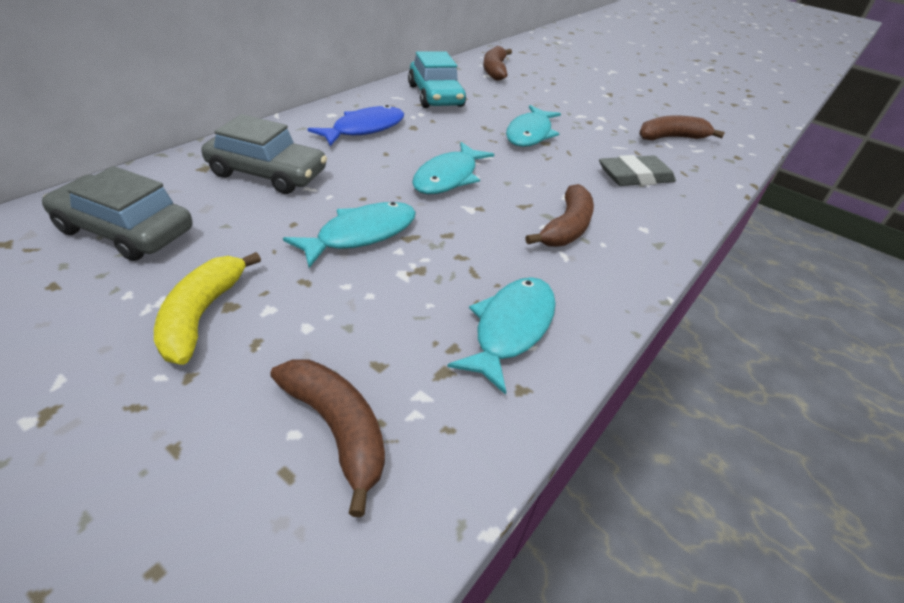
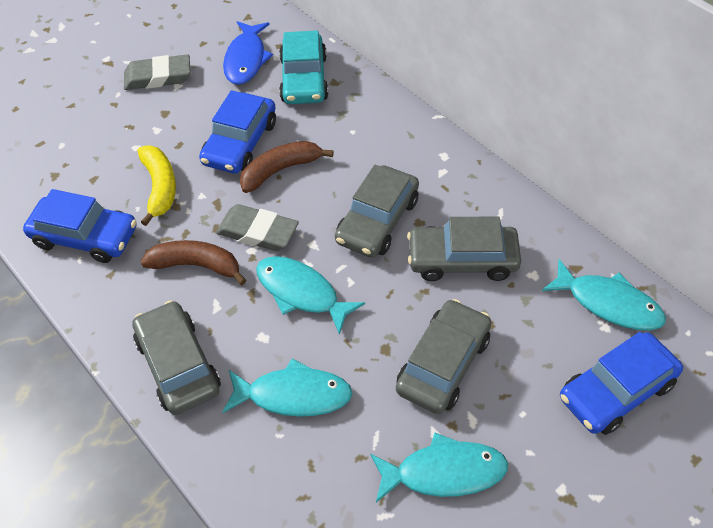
blue car: none = 0 -> [23,189,137,263] [199,90,276,174] [560,332,683,435] = 3
brown banana: [270,359,385,517] [483,46,512,81] [525,184,594,247] [639,115,725,140] = 4 -> [140,240,247,285] [240,141,334,193] = 2
grey car: [42,166,193,261] [201,114,327,194] = 2 -> [132,300,221,415] [335,165,419,258] [396,299,491,414] [407,216,521,281] = 4
grey eraser: [599,155,676,186] = 1 -> [124,54,190,90] [216,204,299,251] = 2

